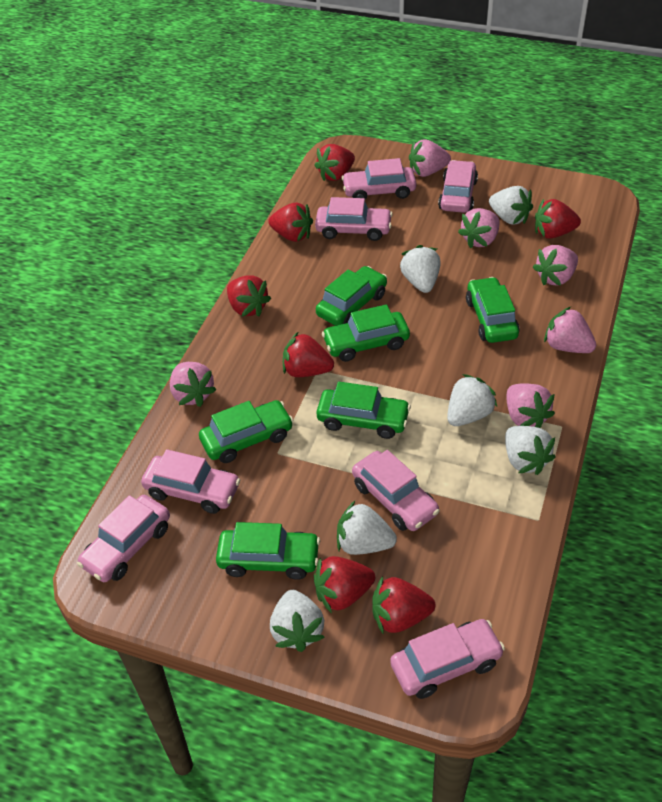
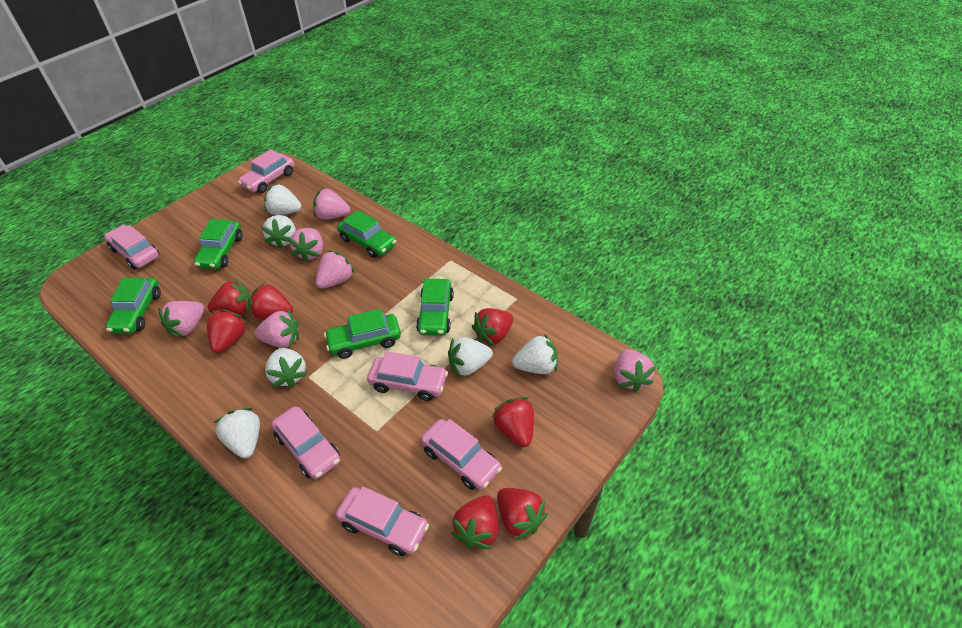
green car: [199,400,294,463] [216,522,320,580] [316,266,387,326] [316,382,411,439] [322,304,410,362] [466,277,519,343] = 6 -> [105,277,161,334] [194,219,242,269] [324,309,401,359] [337,210,396,258] [416,279,454,336] = 5
pink car: [77,495,170,582] [141,449,240,514] [315,197,393,241] [342,158,416,200] [352,450,440,531] [390,619,505,699] [438,160,478,213] = 7 -> [104,225,160,270] [238,149,294,193] [271,406,340,479] [336,486,429,556] [367,351,448,401] [421,419,502,490] = 6

